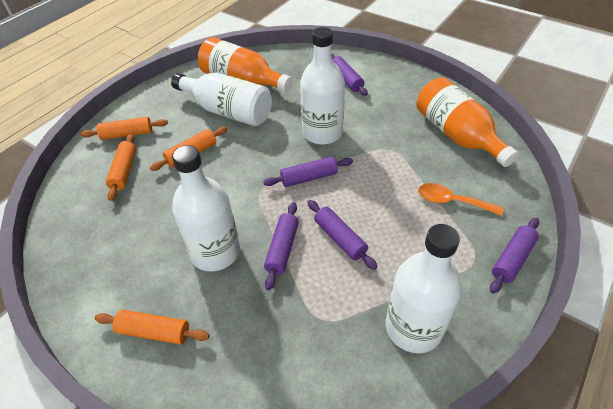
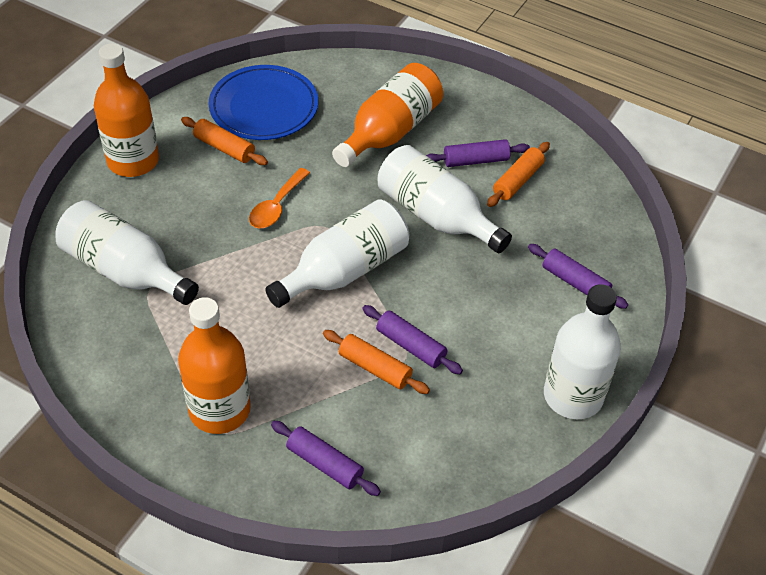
blue plate: none = 0 -> [209,65,318,140] = 1
orange bottle: [198,37,293,92] [417,77,519,167] = 2 -> [94,43,159,177] [178,297,251,434] [332,63,443,167] = 3
orange rolling pin: [81,117,168,140] [95,310,209,344] [106,134,136,201] [150,127,227,171] = 4 -> [181,117,268,165] [323,330,430,394] [487,142,550,207] = 3
purple rolling pin: [263,156,353,187] [264,202,299,290] [308,200,377,270] [331,54,368,96] [490,218,539,294] = 5 -> [271,421,381,496] [362,305,463,374] [426,139,530,167] [528,244,628,309] = 4

